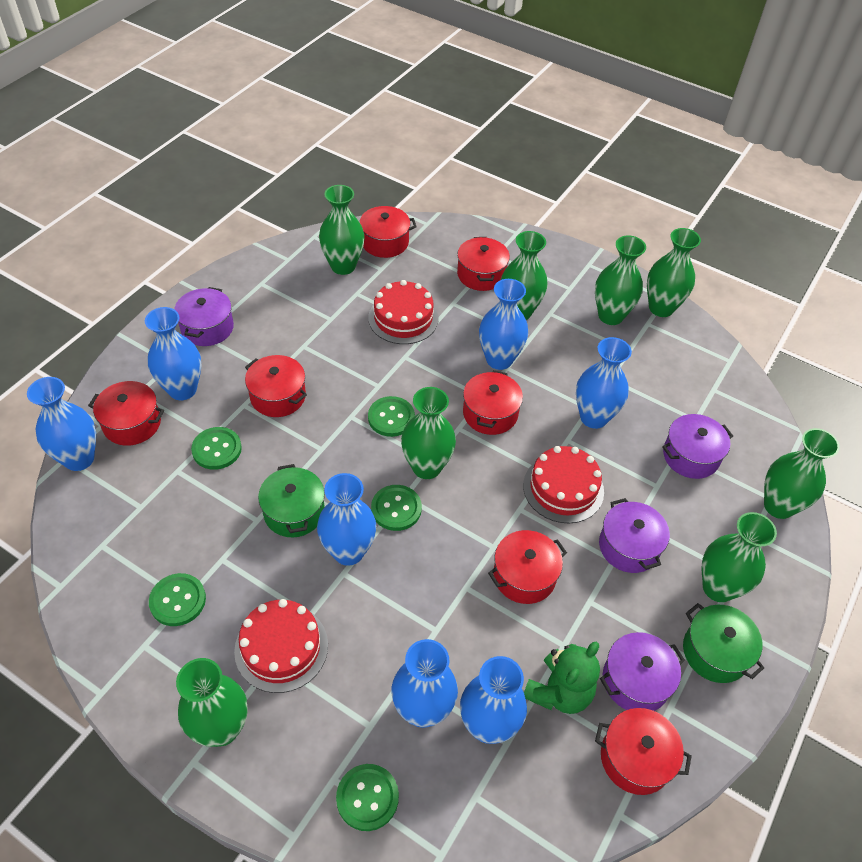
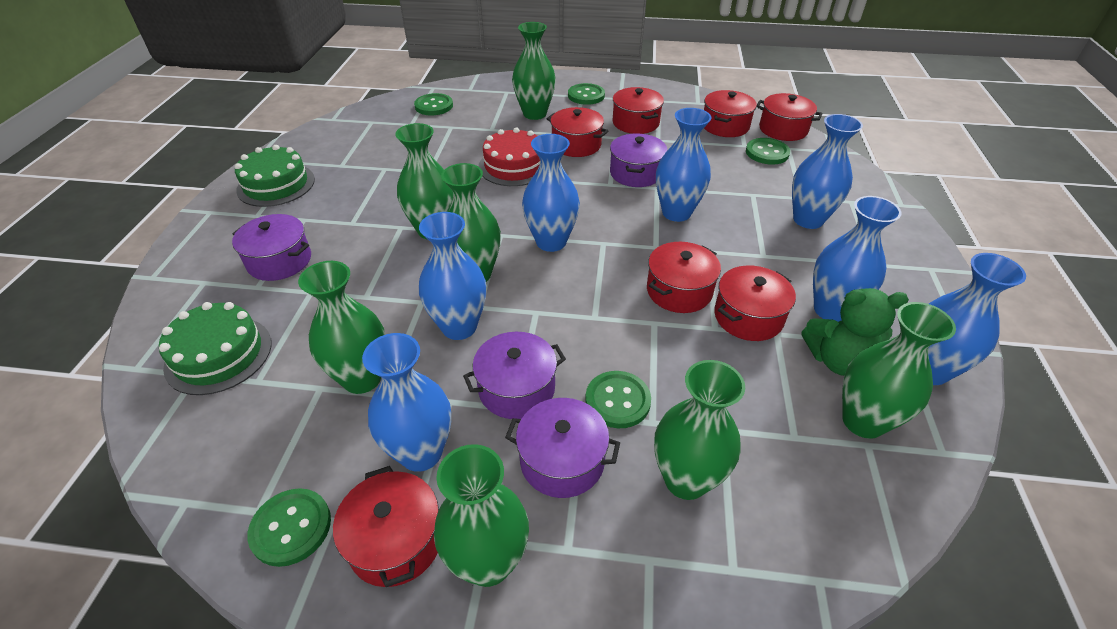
green cake: none = 0 -> [159,302,272,395] [235,145,315,207] = 2
green pot: [258,464,325,537] [683,603,764,683] = 2 -> none = 0
green vase: [176,658,248,747] [319,185,365,275] [401,387,456,479] [501,231,547,320] [595,236,646,325] [647,228,701,317] [702,512,777,602] [764,428,840,519] = 8 -> [298,261,385,394] [395,123,454,239] [434,444,529,587] [441,163,501,282] [512,22,556,120] [654,360,745,500] [842,302,956,439] = 7
red cake: [234,599,328,693] [368,280,439,344] [523,446,604,523] = 3 -> [479,127,540,186] = 1

